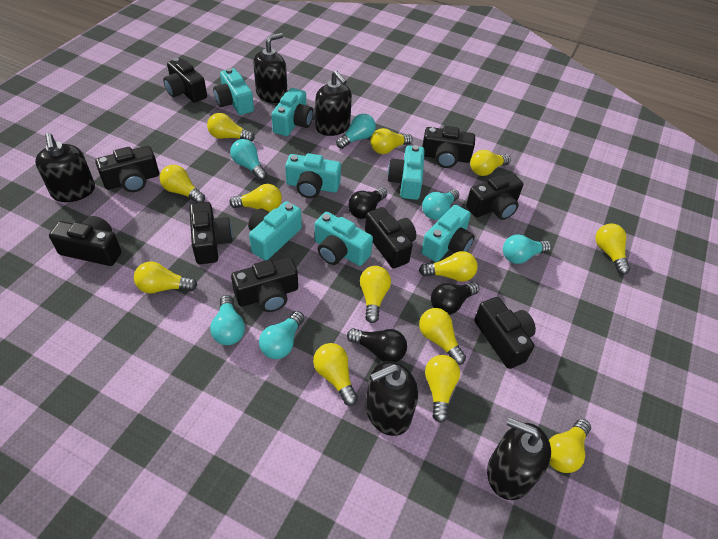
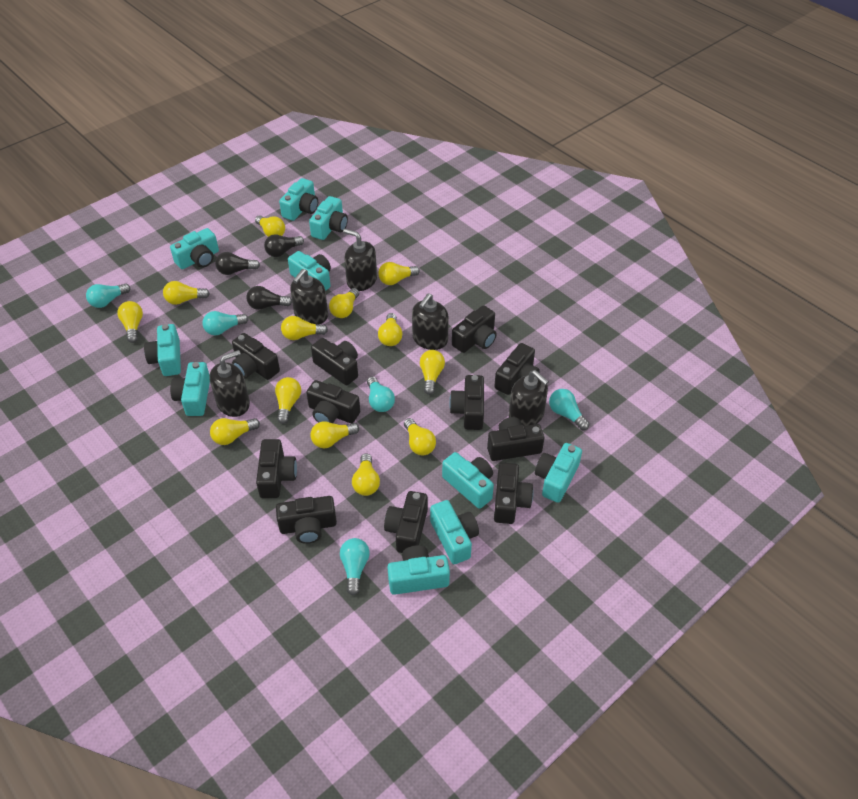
black camera: [49,216,122,266] [95,146,159,192] [163,58,207,103] [189,202,233,264] [231,257,298,312] [365,207,416,268] [422,126,475,168] [466,173,523,220] [474,297,536,369] = 9 -> [232,333,280,380] [256,439,297,498] [276,496,337,544] [306,380,360,423] [311,338,358,386] [384,491,428,553] [449,375,484,430] [452,305,497,353] [487,417,544,461] [494,343,540,395] [494,462,533,524] = 11
turquoise camera: [213,68,254,115] [248,201,302,261] [271,88,313,136] [285,153,341,198] [315,212,373,266] [387,145,425,200] [421,205,475,262] = 7 -> [144,324,181,376] [170,228,219,269] [170,362,210,416] [279,178,318,221] [288,251,331,291] [309,196,348,240] [387,545,450,595] [430,500,479,564] [442,452,494,509] [535,443,582,503] = 10
turquoise light bulb: [210,295,245,345] [230,139,267,180] [259,311,304,359] [336,114,376,149] [422,189,459,220] [503,234,551,264] = 6 -> [86,283,130,308] [202,311,248,335] [340,538,370,595] [367,376,395,412] [549,389,590,430] = 5

